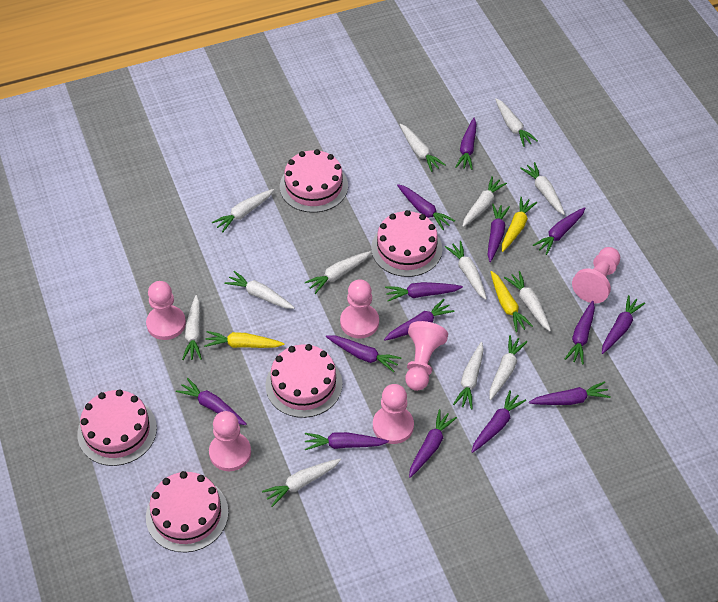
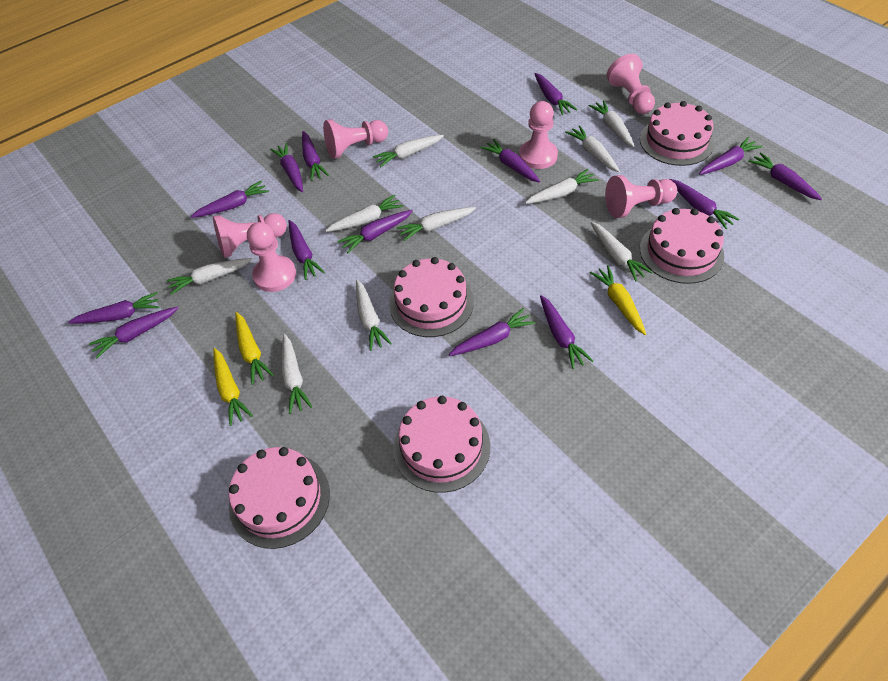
white carrot: [182,295,202,360] [212,189,274,232] [224,271,295,309] [262,459,341,507] [305,251,371,294] [400,124,445,172] [445,241,487,300] [453,342,484,409] [462,176,507,227] [489,335,527,400] [495,98,538,147] [504,271,551,331] [520,162,565,215] = 13 -> [166,258,253,295] [282,334,312,414] [325,195,403,232] [356,280,392,351] [373,135,444,167] [397,207,476,241] [525,169,599,204] [565,125,620,172] [589,100,634,147] [591,222,653,281] = 10

